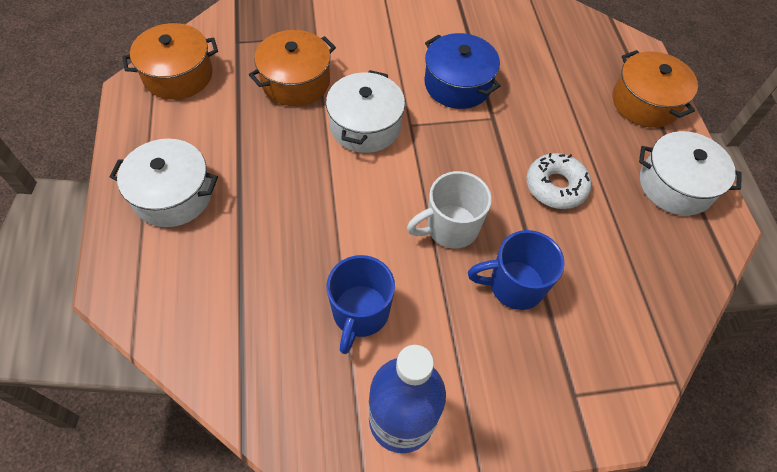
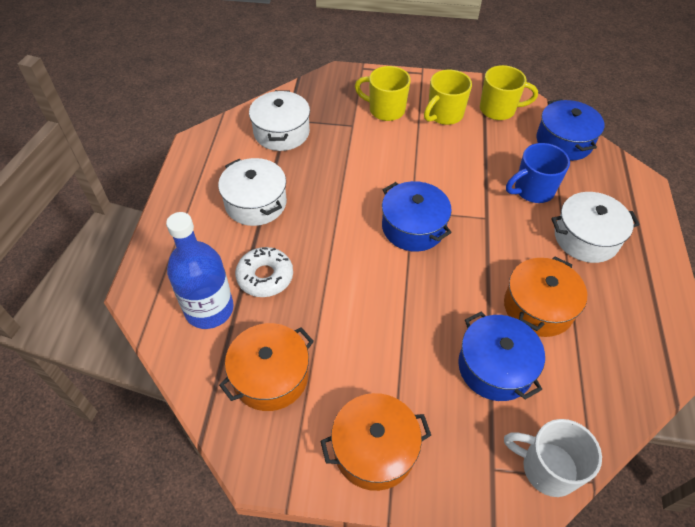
blue mug: [327,255,395,354] [468,230,565,310] = 2 -> [506,143,570,203] = 1
blue pot: [424,33,501,109] = 1 -> [382,181,452,252] [458,312,545,401] [536,99,604,161] = 3
yellow mug: none = 0 -> [355,66,411,121] [424,70,472,125] [480,65,538,120] = 3

